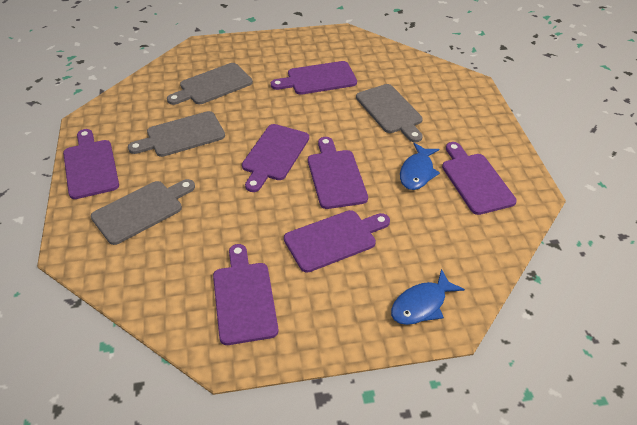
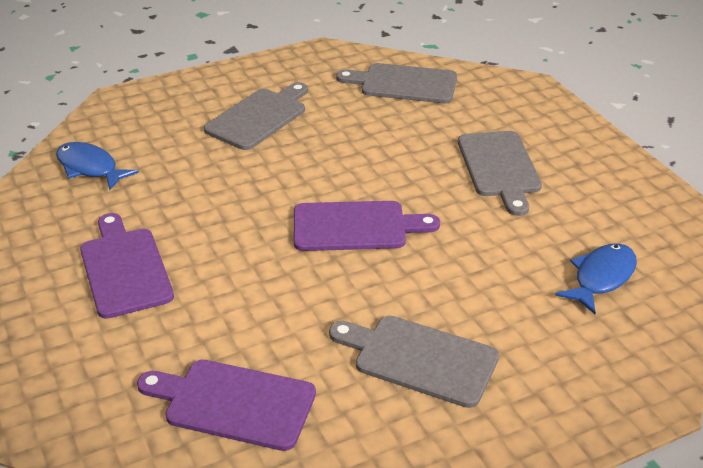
purple cutting board: [63,129,119,199] [213,244,278,345] [242,124,309,192] [271,61,357,95] [284,210,390,273] [308,137,368,209] [442,142,517,215] = 7 -> [80,213,174,319] [137,360,316,451] [294,201,440,251] = 3

